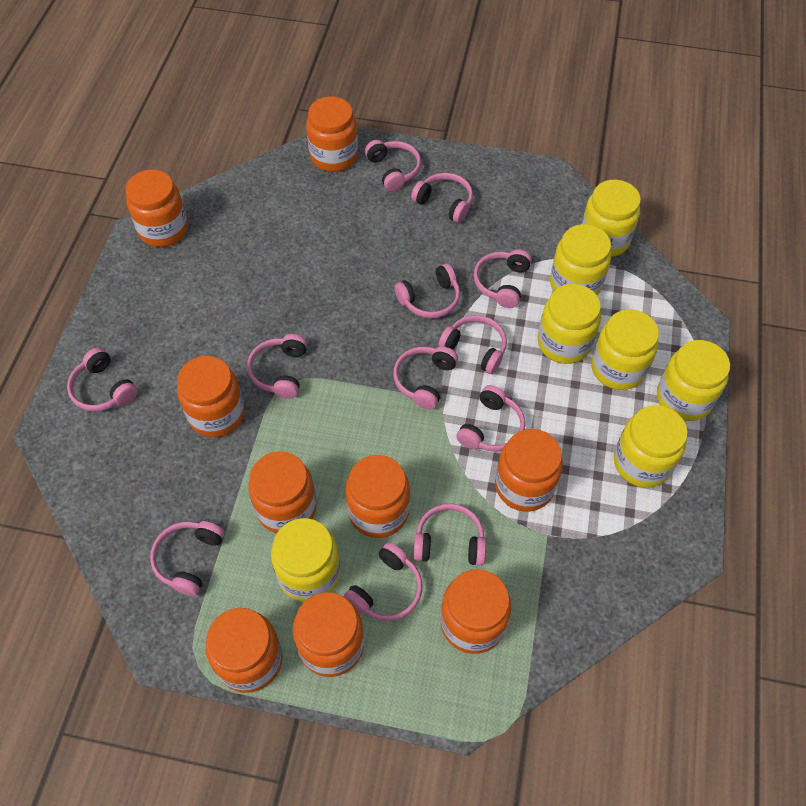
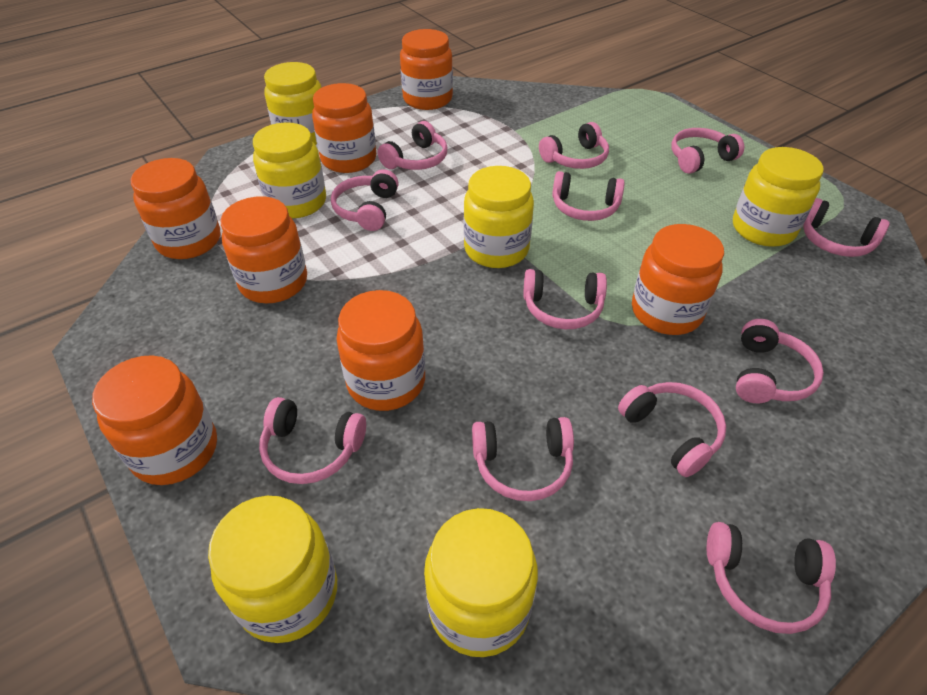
orange jar: [126,170,188,247] [177,356,245,437] [206,608,282,693] [248,451,317,534] [292,592,364,677] [306,97,358,172] [345,455,410,538] [440,569,512,654] [495,429,563,512] = 9 -> [92,355,217,485] [131,158,220,259] [220,196,307,303] [312,83,376,173] [336,290,425,411] [400,29,453,110] [632,224,724,335] = 7
yellow jar: [271,518,341,602] [538,284,601,364] [550,224,611,295] [582,180,641,257] [591,309,659,390] [614,405,688,488] [657,340,730,421] = 7 -> [208,496,337,643] [253,122,326,218] [264,62,322,145] [424,508,538,657] [464,166,534,268] [733,147,824,247] = 6

